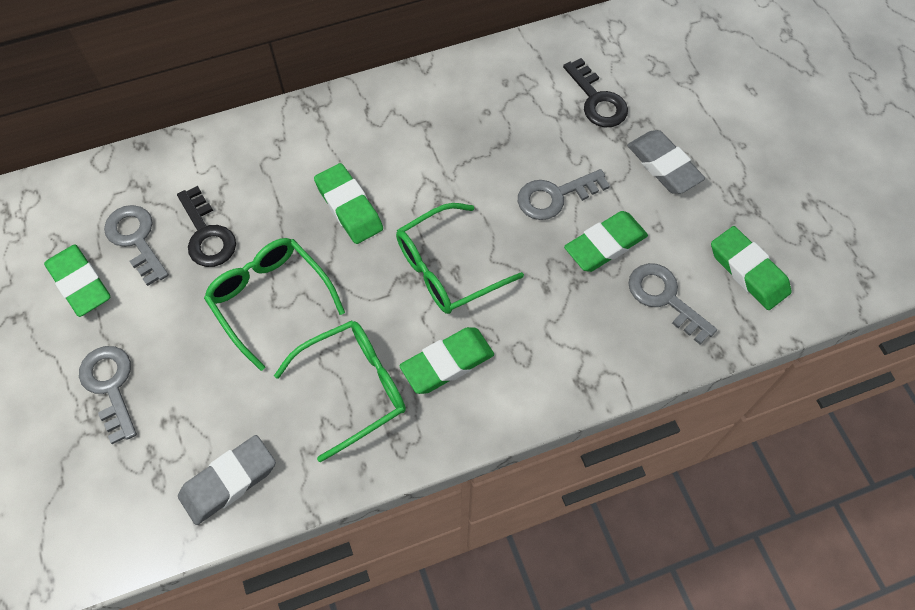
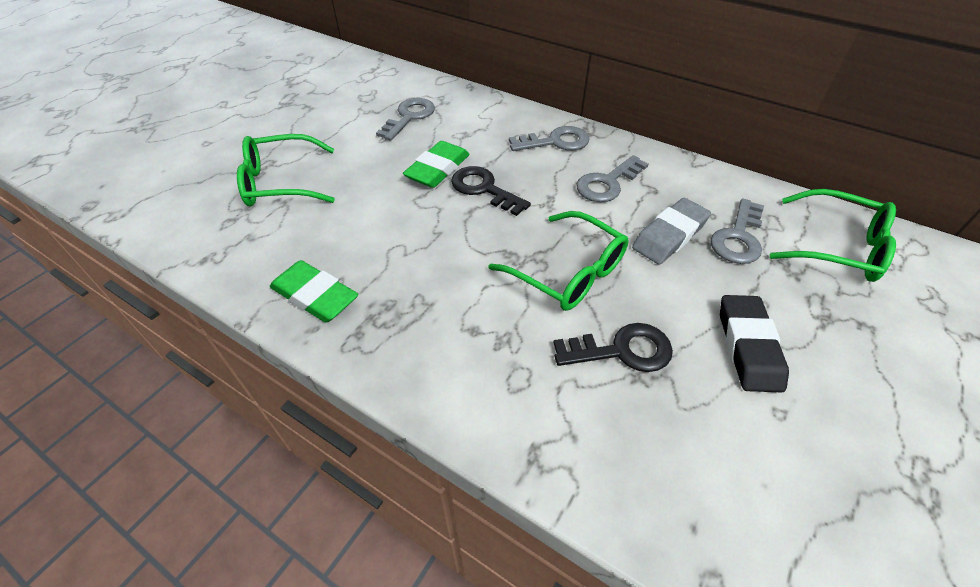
black eraser: none = 0 -> [720,295,789,392] = 1
green eraser: [44,244,110,317] [314,163,383,244] [399,327,494,394] [564,211,648,272] [711,226,792,310] = 5 -> [270,260,358,323] [403,141,470,188] = 2
grey eraser: [178,435,276,525] [627,130,705,194] = 2 -> [632,198,711,264] = 1

